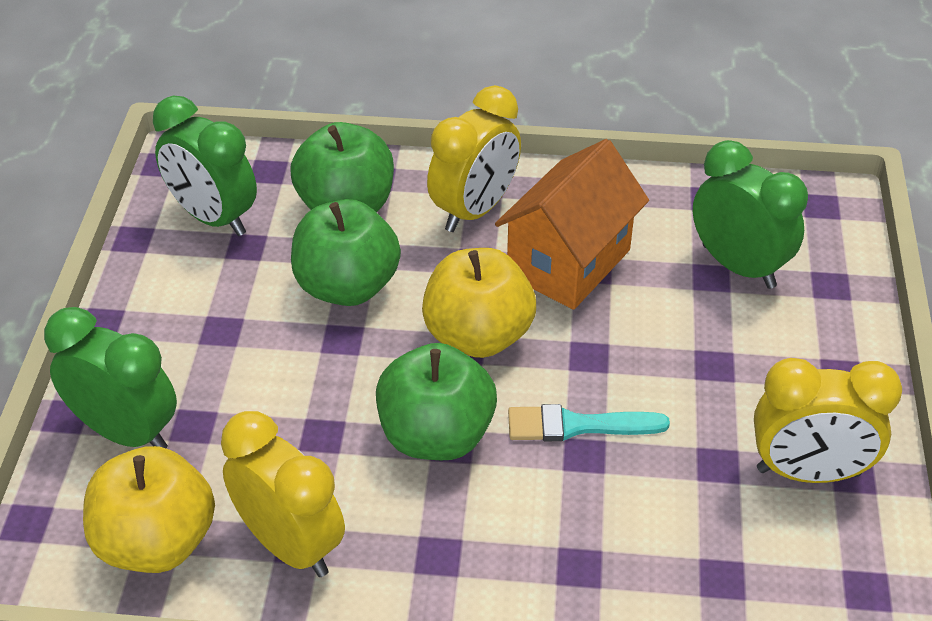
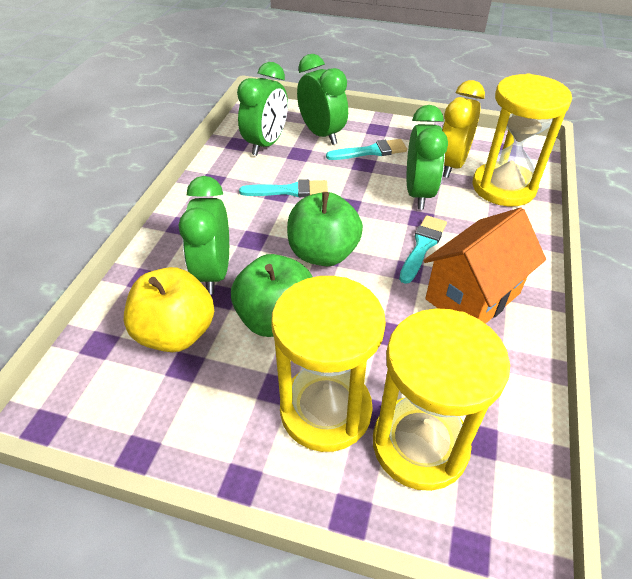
green apple: [290,122,394,212] [291,199,401,306] [376,343,497,460] = 3 -> [231,254,313,337] [287,192,363,266] = 2
green clock: [44,307,177,448] [153,96,257,236] [693,140,808,289] = 3 -> [179,176,229,295] [237,62,288,156] [297,54,348,145] [407,105,448,209] = 4
turquoise brush: [508,404,670,441] = 1 -> [239,179,328,197] [326,139,407,160] [399,215,447,284] = 3
yellow apple: [83,446,215,573] [422,248,536,358] = 2 -> [124,267,214,352] = 1
yellow clock: [221,411,345,577] [427,85,521,232] [754,358,902,483] = 3 -> [442,80,485,178] = 1
yellow hourglass: none = 0 -> [271,276,386,452] [373,308,510,491] [473,74,572,206] = 3

